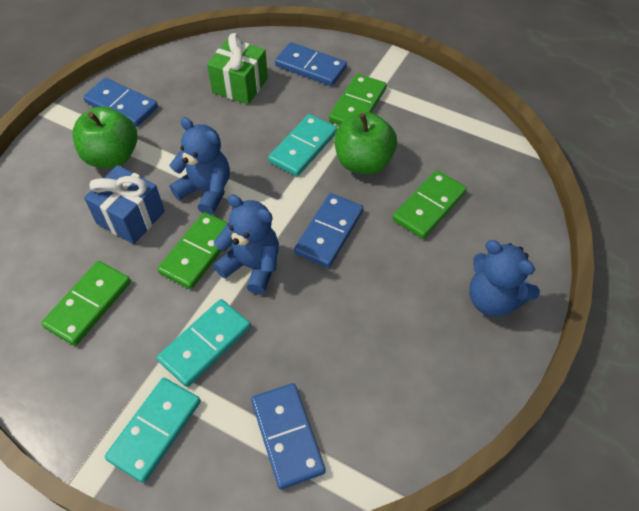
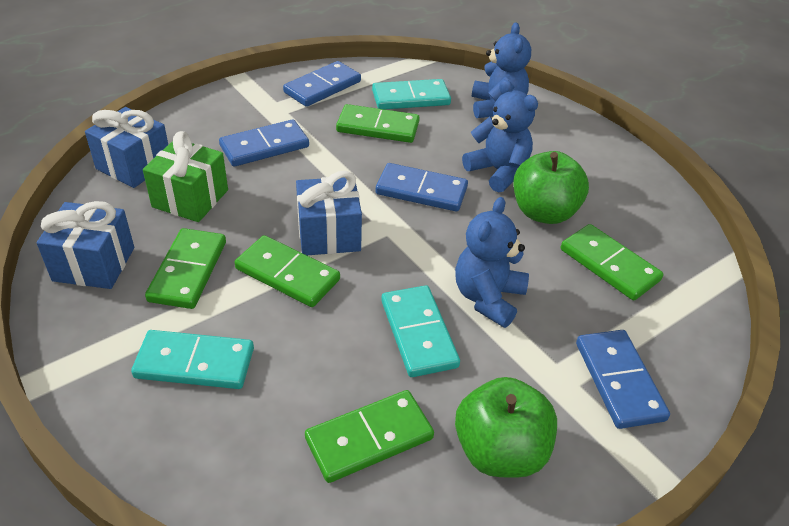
blue gift: [84,165,165,244] = 1 -> [36,201,134,289] [85,107,168,188] [296,171,362,255] = 3
green domino: [41,261,131,346] [157,212,228,289] [329,74,387,125] [392,170,467,239] = 4 -> [145,228,226,309] [235,235,340,307] [305,390,434,483] [336,104,420,143] [561,224,663,301] = 5

